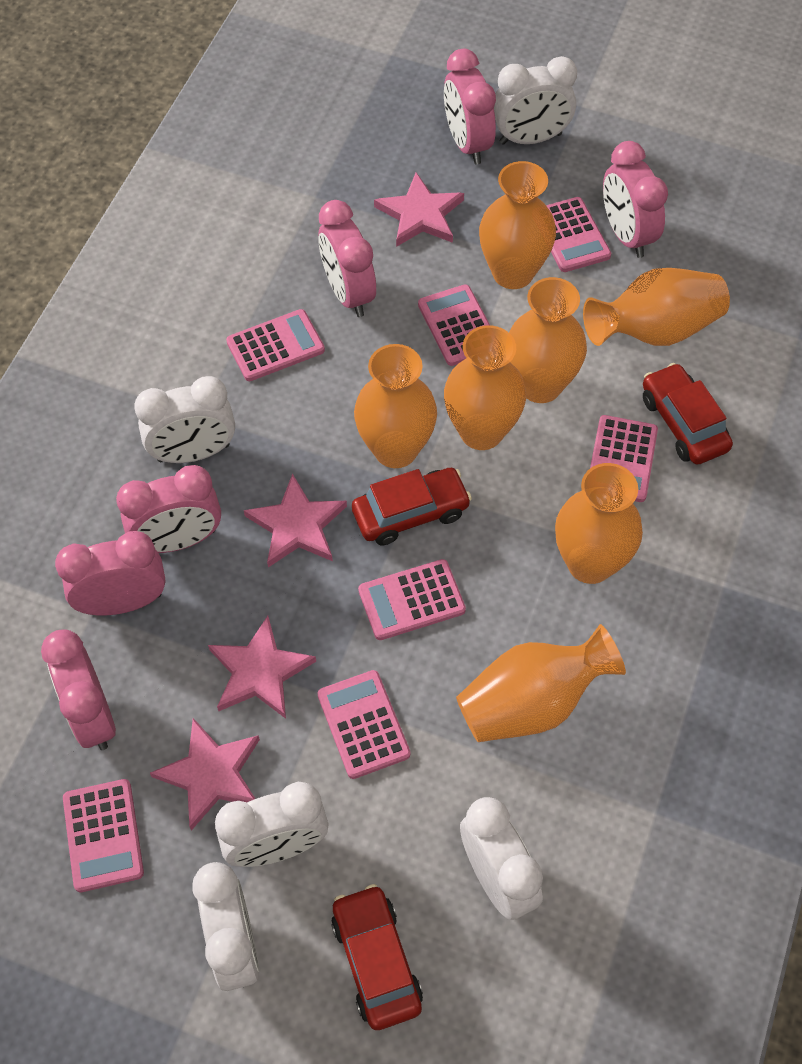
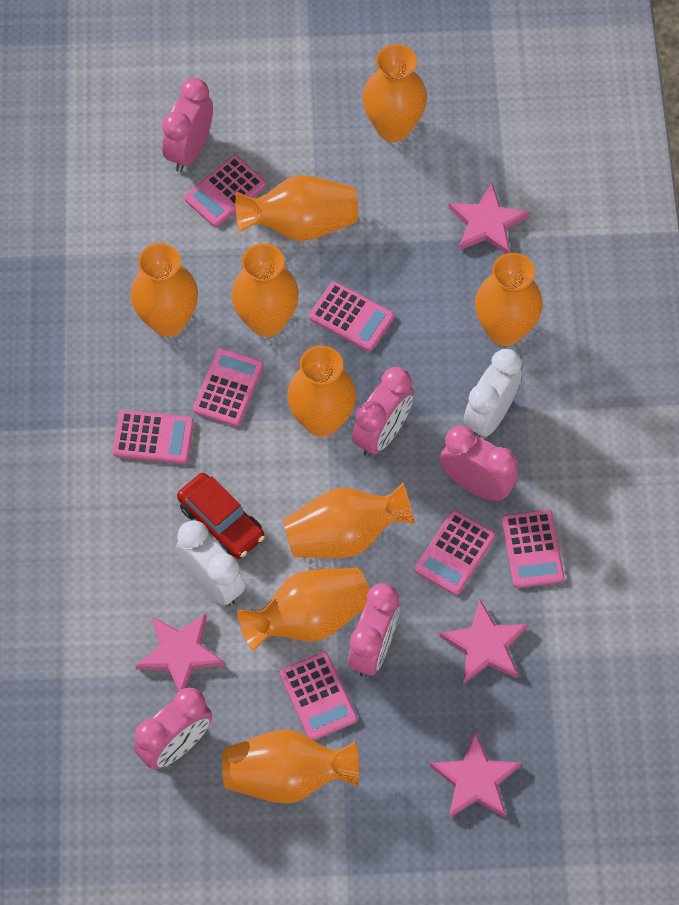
orange vase: [354,344,437,468] [444,325,526,450] [456,624,626,742] [479,161,556,289] [509,277,587,403] [555,463,643,584] [583,268,730,346] = 7 -> [131,243,198,337] [222,729,359,804] [231,243,299,337] [236,175,358,241] [237,568,370,651] [283,483,415,558] [287,345,356,437] [363,44,427,142] [475,253,543,346] = 9
pink clock: [41,629,116,750] [55,531,166,615] [116,465,221,553] [318,200,376,317] [444,49,496,165] [603,141,668,258] = 6 -> [134,688,212,770] [162,78,213,172] [348,583,400,677] [352,367,414,457] [440,426,518,501] = 5
red car: [331,884,423,1030] [352,468,472,545] [643,363,733,465] = 3 -> [177,473,265,559] = 1
white clock: [134,376,235,463] [192,862,259,991] [215,782,329,867] [460,797,543,920] [494,56,577,145] = 5 -> [176,520,245,606] [464,349,522,438] = 2

